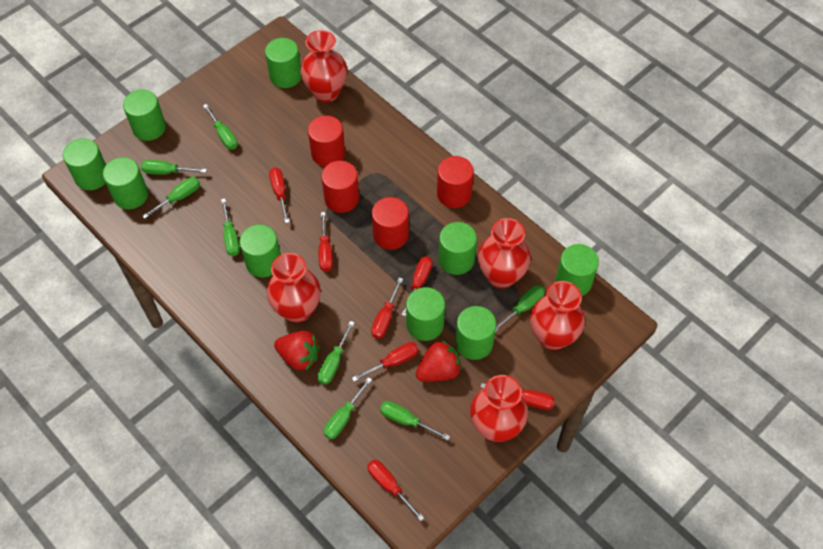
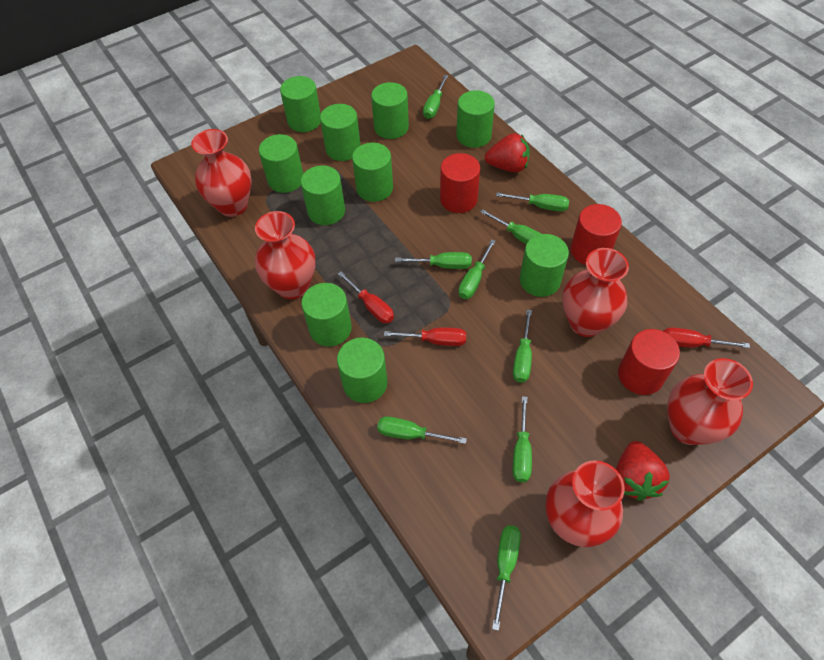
green cylinder: [63,138,106,190] [103,157,148,209] [123,90,166,141] [239,224,281,278] [265,38,301,88] [406,287,445,341] [438,222,477,275] [455,306,496,360] [556,244,599,296] = 9 -> [259,134,303,193] [280,76,321,132] [301,165,345,225] [301,283,352,347] [320,104,361,161] [337,338,387,403] [352,143,393,202] [371,82,409,139] [456,90,495,148] [520,234,569,297] = 10
green screwdriver: [141,160,207,175] [142,177,200,219] [203,104,238,150] [221,199,240,256] [318,321,355,385] [324,377,372,439] [380,401,450,440] [495,285,545,332] = 8 -> [377,417,467,444] [395,252,472,269] [423,75,448,119] [458,239,496,299] [480,209,541,244] [492,525,521,631] [496,192,569,212] [513,309,532,383] [513,396,532,483] = 9
red cylinder: [308,115,345,167] [321,161,359,213] [372,197,409,250] [437,156,474,208] = 4 -> [440,153,480,213] [571,204,622,265] [618,329,680,395] = 3
red screwdriver: [269,168,290,223] [319,212,333,272] [352,342,419,382] [367,460,424,521] [371,277,403,339] [401,256,433,317] [481,383,555,410] = 7 -> [338,271,394,323] [384,328,466,346] [663,327,750,348] = 3

